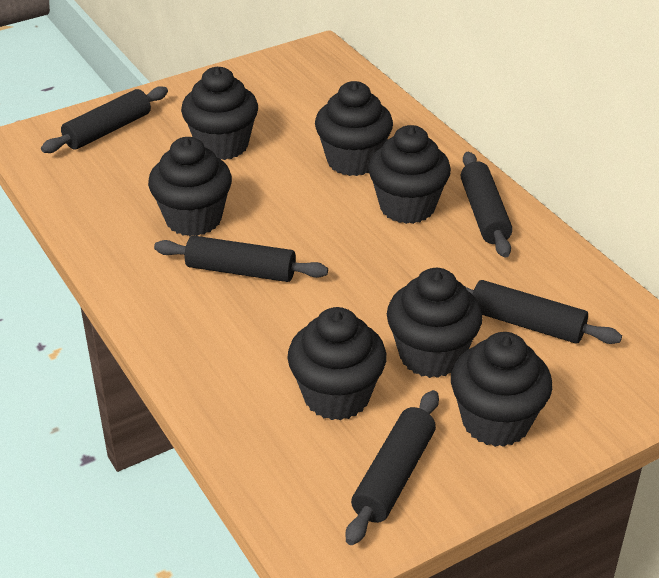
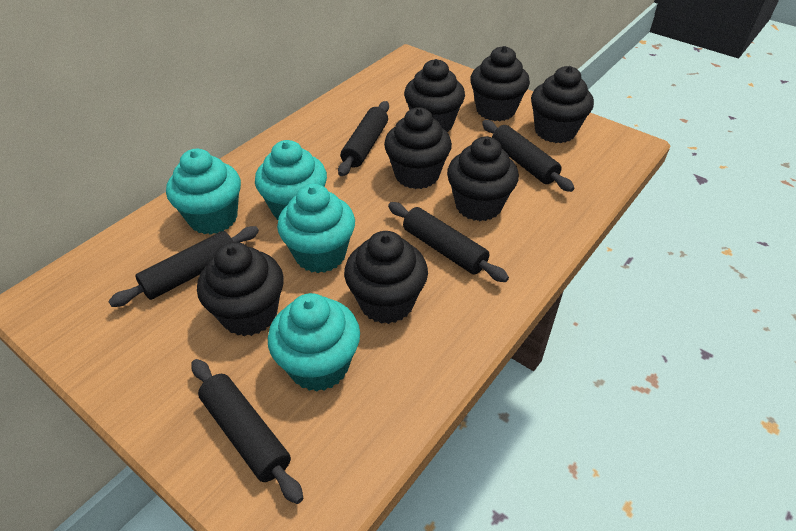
turquoise cupcake: none = 0 -> [166,149,241,235] [255,140,327,220] [268,293,360,392] [277,184,355,273] = 4

